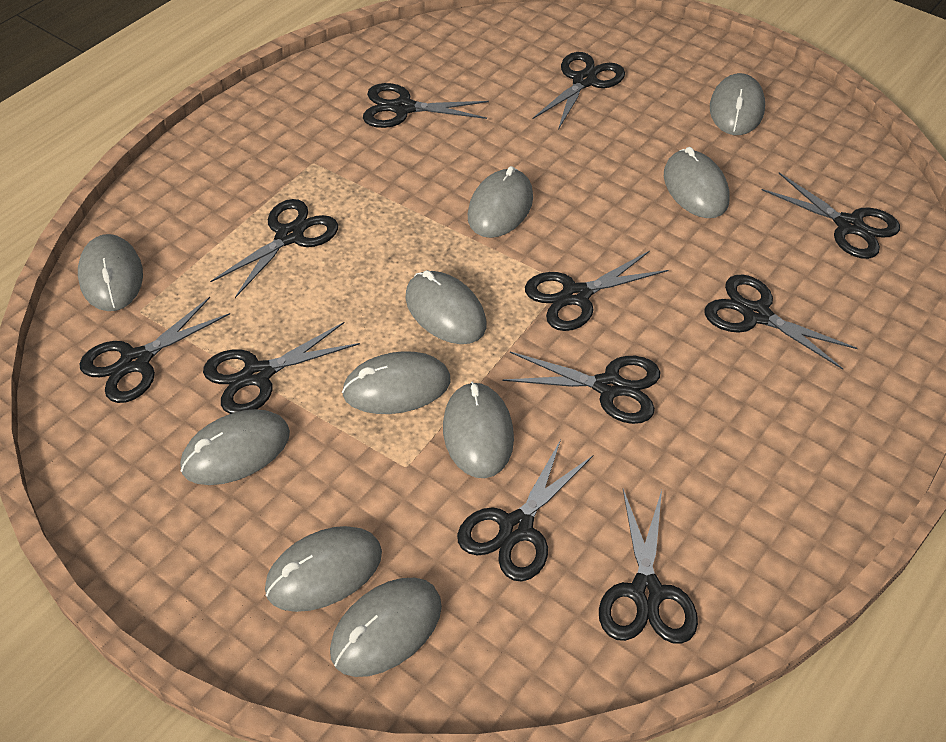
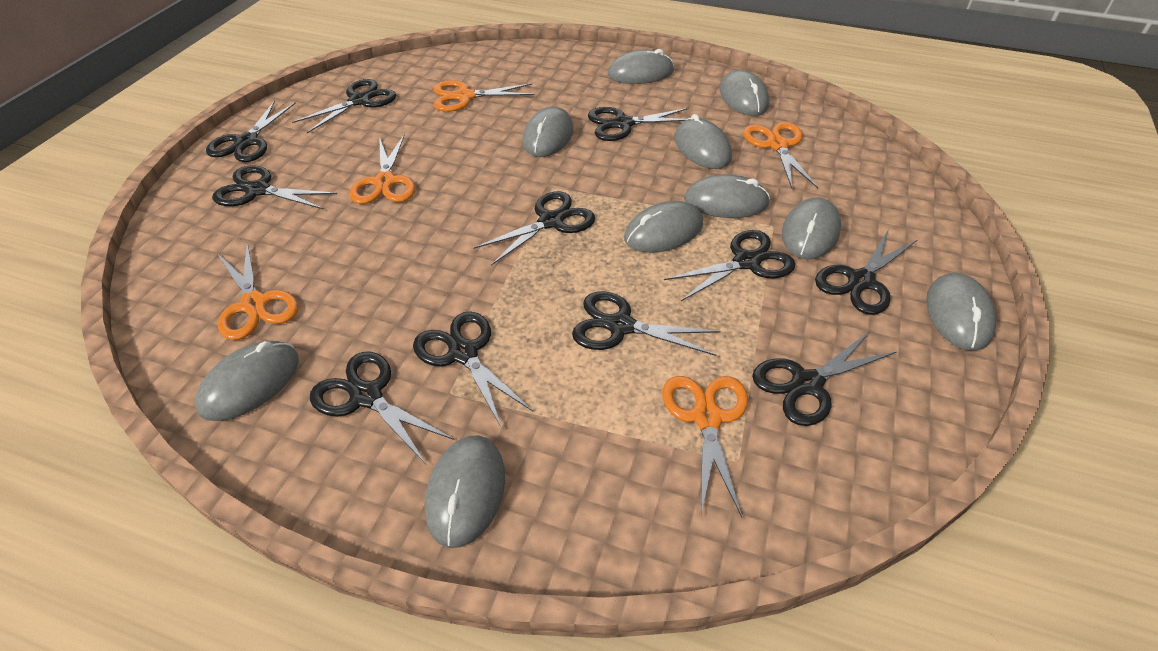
orange scissors: none = 0 -> [217,242,298,340] [350,134,415,204] [433,80,535,112] [662,376,748,517] [743,122,818,188] = 5

